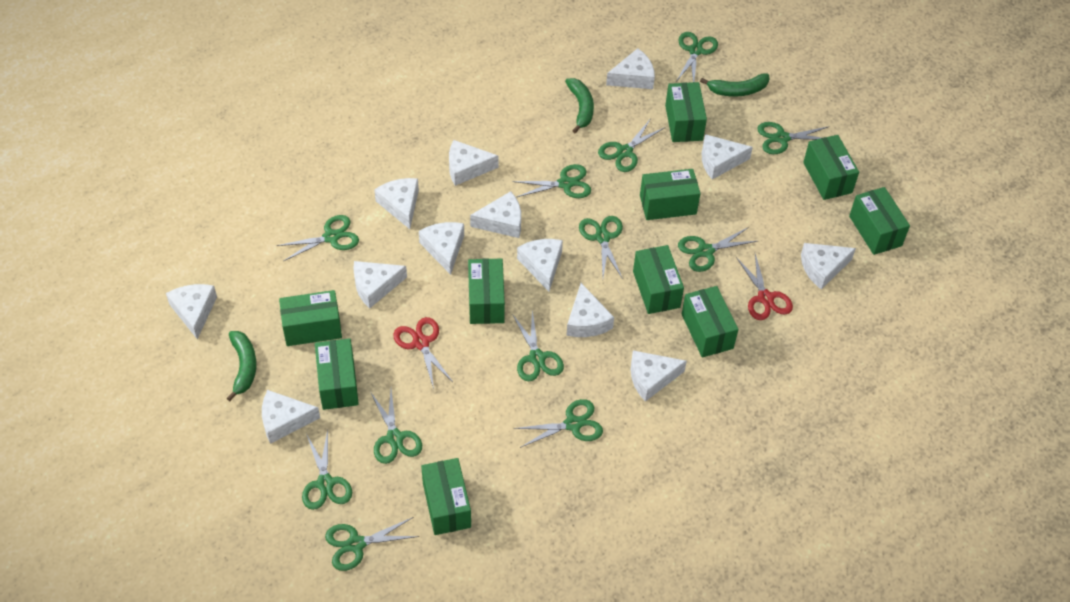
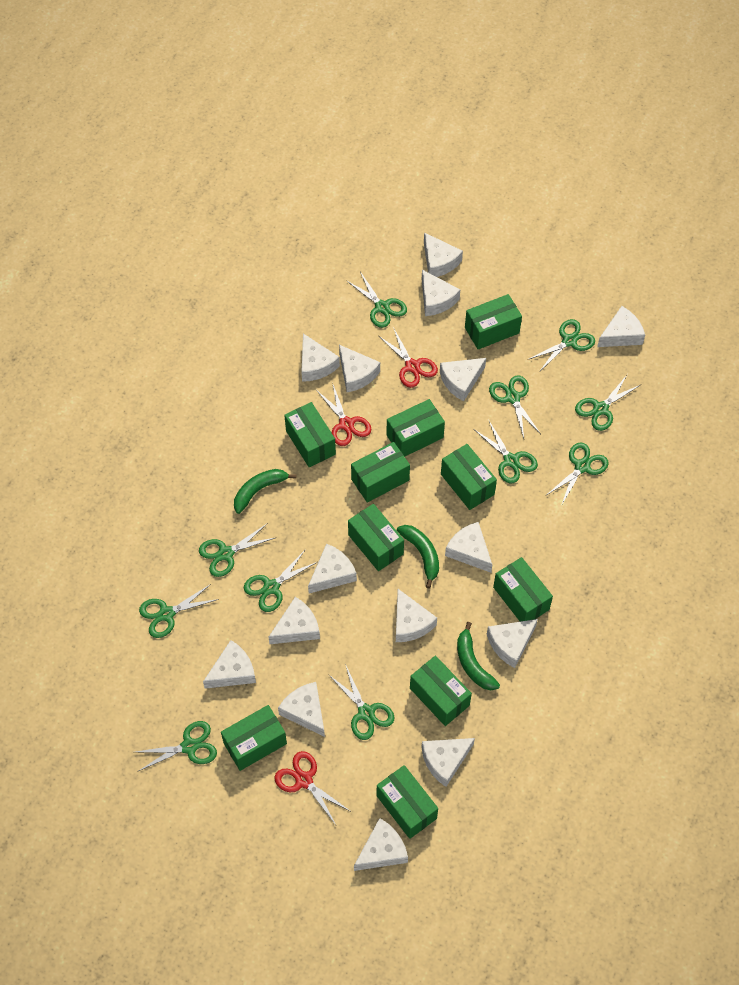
green scissors: [276,215,359,261] [302,430,352,510] [325,517,419,571] [371,390,422,464] [512,164,591,198] [512,310,564,381] [514,399,603,448] [579,216,623,279] [598,118,665,172] [676,32,718,82] [678,227,758,272] [757,122,830,154] = 12 -> [136,721,217,771] [139,584,219,638] [199,523,277,577] [244,549,317,612] [328,664,394,740] [346,272,407,328] [475,421,538,484] [489,375,541,438] [527,319,595,372] [547,442,609,506] [575,375,640,431] = 11
red scissors: [393,317,454,389] [736,254,793,320] = 2 -> [274,751,350,825] [316,382,371,446] [379,327,438,388] = 3
white cheese: [166,284,217,339] [262,390,320,444] [353,261,407,309] [374,178,419,229] [419,222,464,275] [449,140,499,186] [470,191,521,238] [517,239,563,292] [566,283,614,337] [606,48,655,89] [631,350,687,402] [702,134,753,179] [801,243,856,290] = 13 -> [203,640,256,689] [269,597,320,644] [278,682,325,737] [302,334,340,382] [308,543,357,593] [339,345,380,392] [354,818,408,871] [396,589,437,642] [421,738,475,787] [422,270,460,316] [424,232,463,277] [440,358,486,401] [445,522,492,573] [487,619,538,668] [597,306,645,347] = 15

